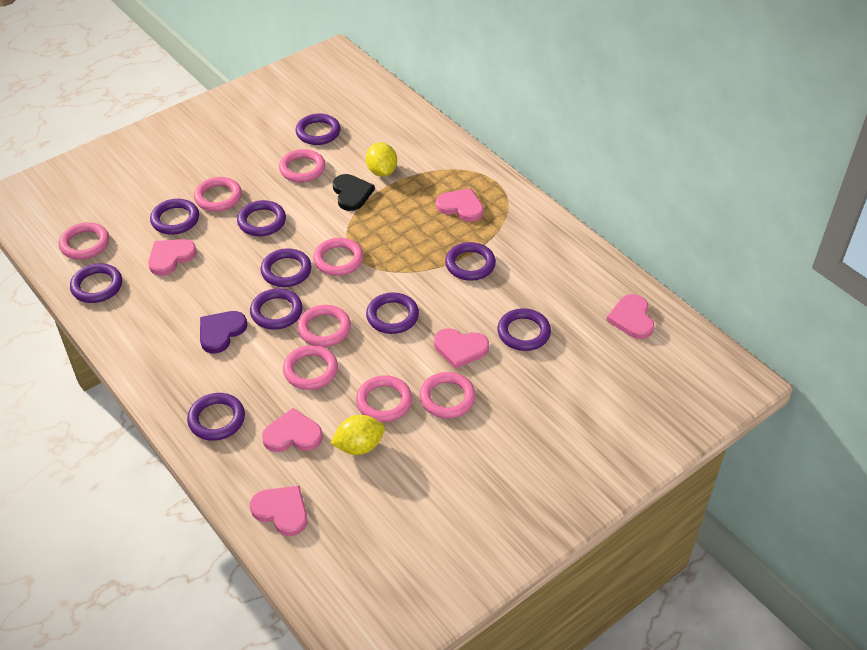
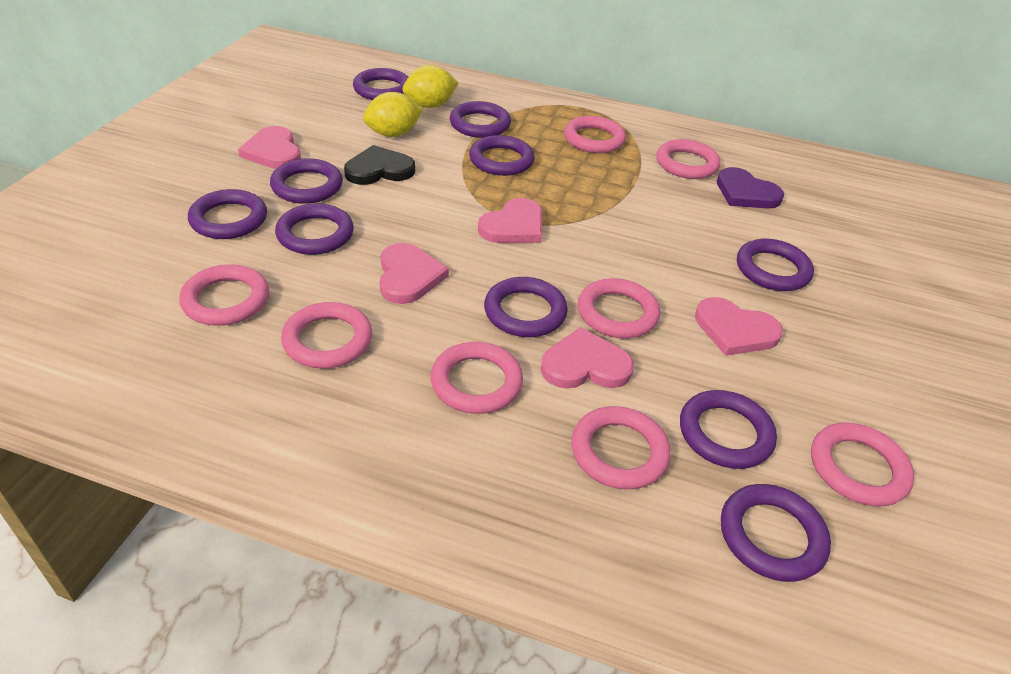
pink heart: [148,239,197,276] [250,486,308,536] [262,408,323,452] [434,328,489,369] [436,188,484,222] [606,294,654,339] = 6 -> [238,126,301,169] [379,243,449,304] [478,198,542,243] [541,327,634,389] [695,297,783,356] = 5

